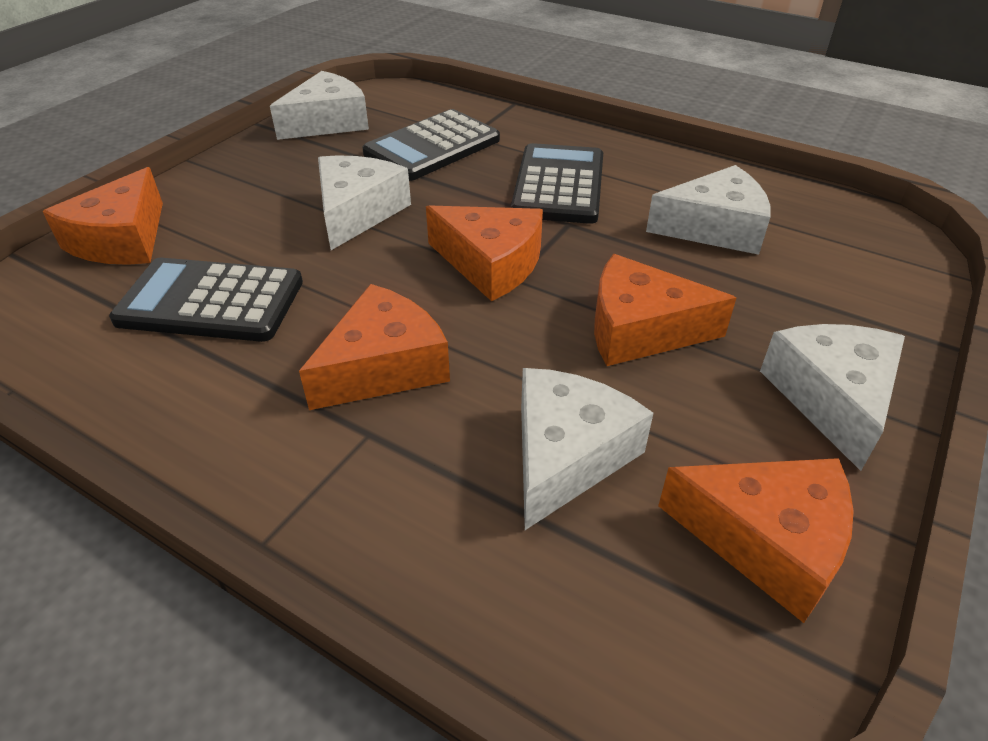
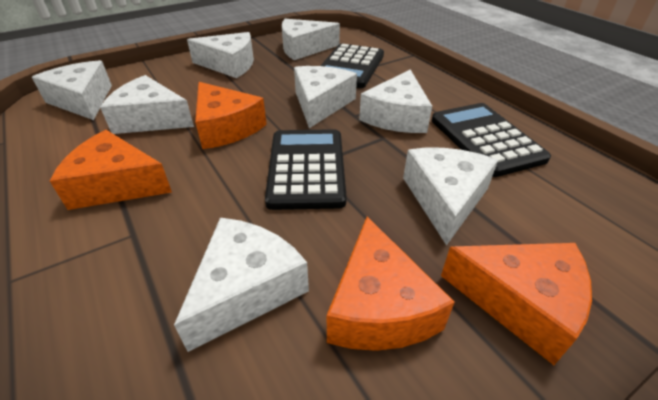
orange cheese: [42,167,163,265] [299,284,450,410] [426,205,543,302] [594,254,737,366] [658,458,854,623] = 5 -> [50,130,172,210] [195,82,267,149] [327,217,455,351] [441,243,592,365] = 4
white cheese: [270,71,369,140] [318,155,411,250] [521,368,654,530] [646,165,771,255] [760,324,905,471] = 5 -> [32,60,112,120] [100,75,194,134] [174,218,309,352] [187,32,254,78] [282,19,340,60] [294,66,357,128] [359,70,432,133] [403,148,498,246] = 8

